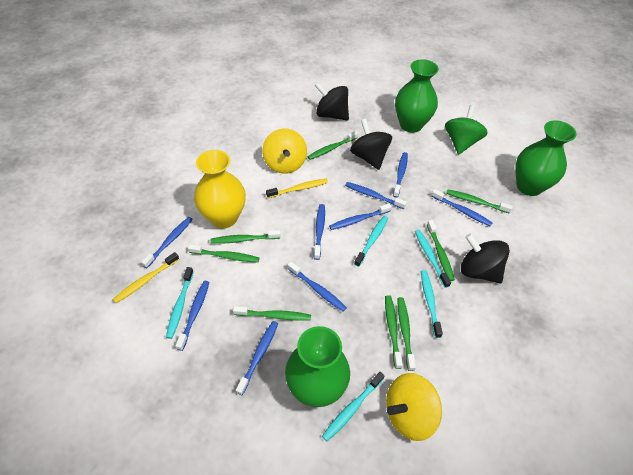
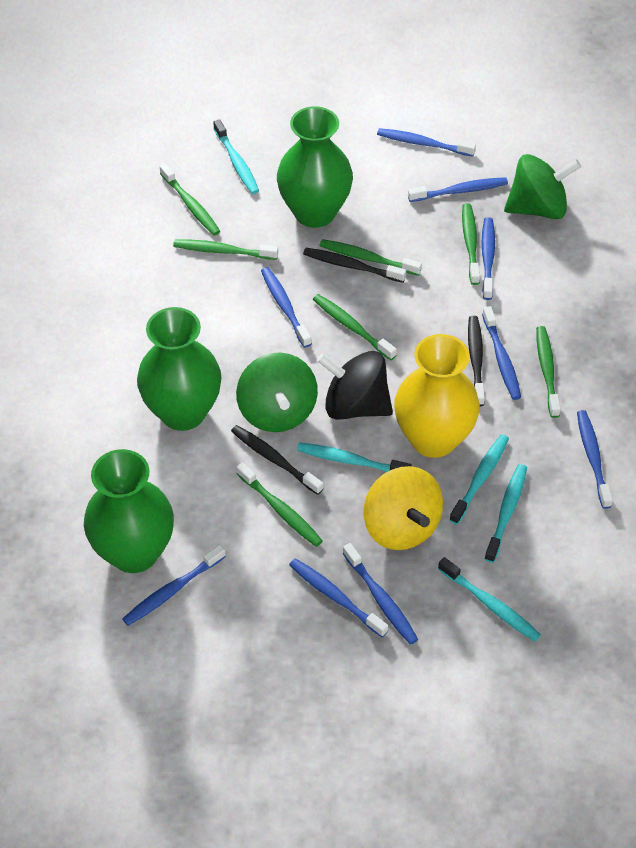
black spinning top: [315,82,349,120] [350,119,392,170] [461,233,510,284] = 3 -> [317,351,393,420] = 1
black toothbrush: none = 0 -> [231,425,324,495] [303,248,406,283] [468,316,485,406] = 3
green spinning top: [445,105,488,155] = 1 -> [236,352,318,432] [504,154,581,219] = 2
green toothbrush: [188,244,259,263] [210,230,281,244] [233,306,311,321] [307,131,358,160] [385,295,403,369] [397,297,416,371] [427,220,455,281] [446,189,513,213] = 8 -> [160,163,220,235] [173,240,278,260] [236,462,323,547] [313,294,397,360] [320,239,422,276] [462,203,480,285] [536,326,561,418] = 7
yellow spinning top: [263,128,307,174] [386,373,442,441] = 2 -> [363,466,443,550] = 1
yellow toothbrush: [113,252,179,303] [266,179,328,198] = 2 -> none = 0

